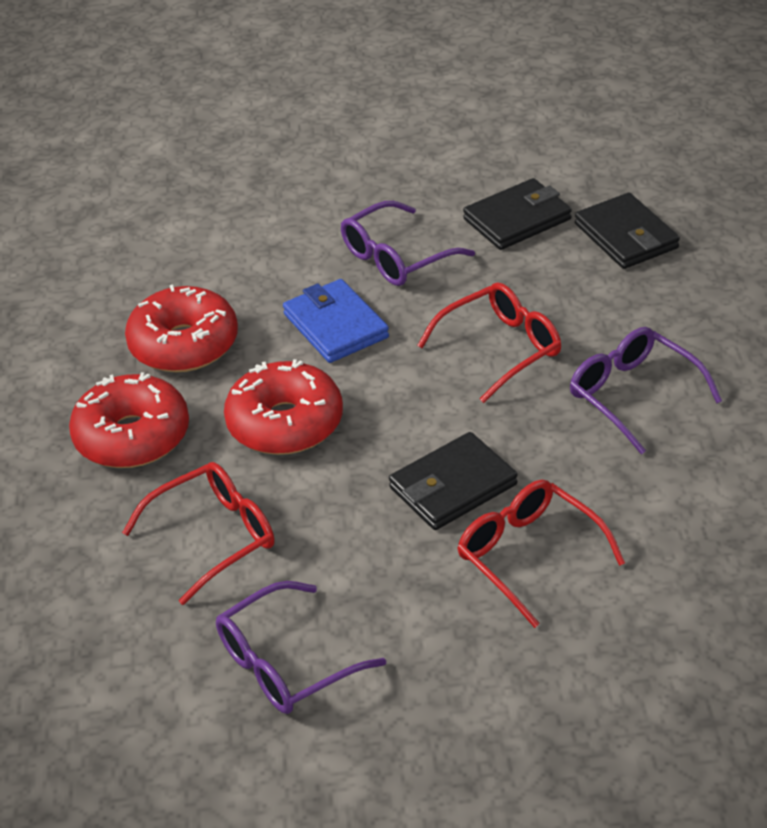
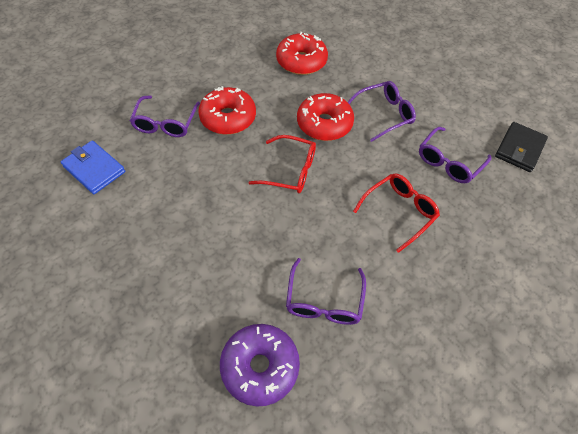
black wallet: [389,432,517,530] [463,178,572,250] [575,193,680,269] = 3 -> [495,122,548,172] = 1
purple donut: none = 0 -> [220,324,300,407] = 1
purple glasses: [216,581,386,714] [341,201,475,286] [570,327,722,454] = 3 -> [129,95,200,137] [286,258,366,325] [348,81,416,142] [419,127,491,183] = 4
red glasses: [122,462,274,605] [417,283,561,403] [458,480,625,628] = 3 -> [248,135,316,193] [353,174,440,253] = 2

